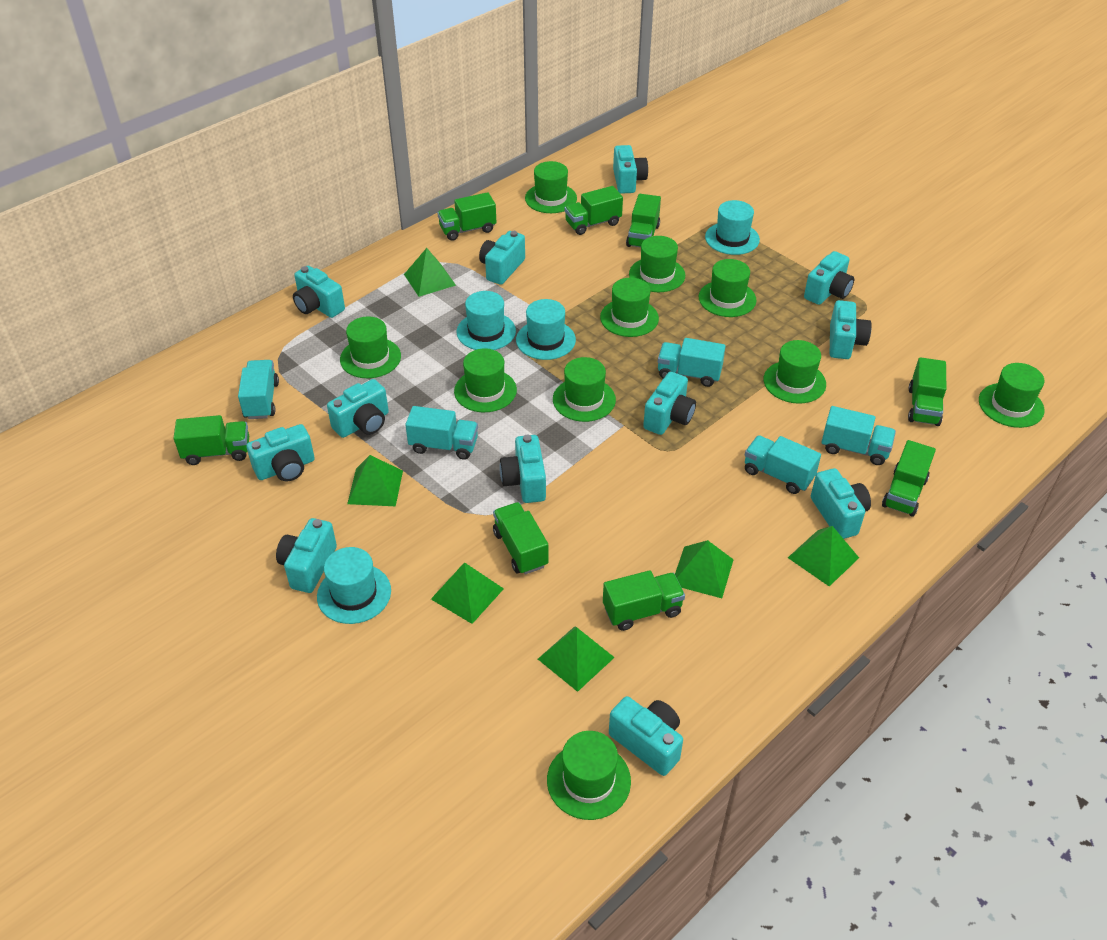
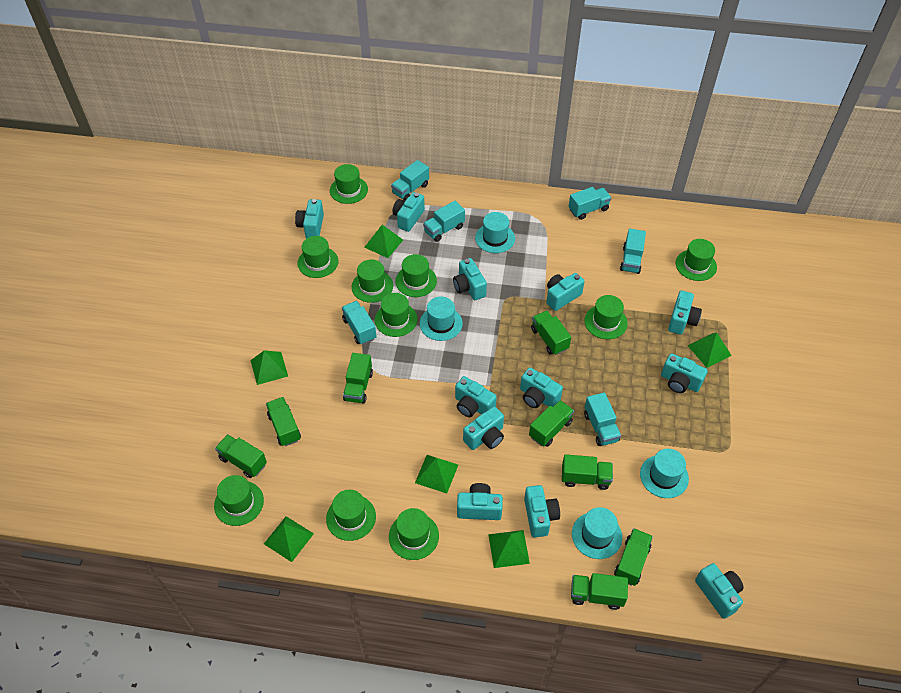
turquoise truck: [238,360,279,419] [405,406,478,460] [658,338,726,387] [745,435,821,494] [822,406,896,465] = 5 -> [342,301,377,345] [391,160,429,201] [423,201,465,242] [569,187,611,220] [584,392,621,446] [620,228,646,274] = 6

